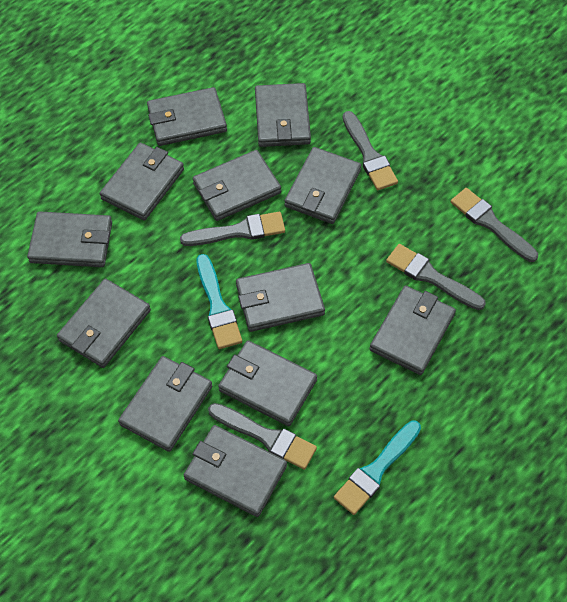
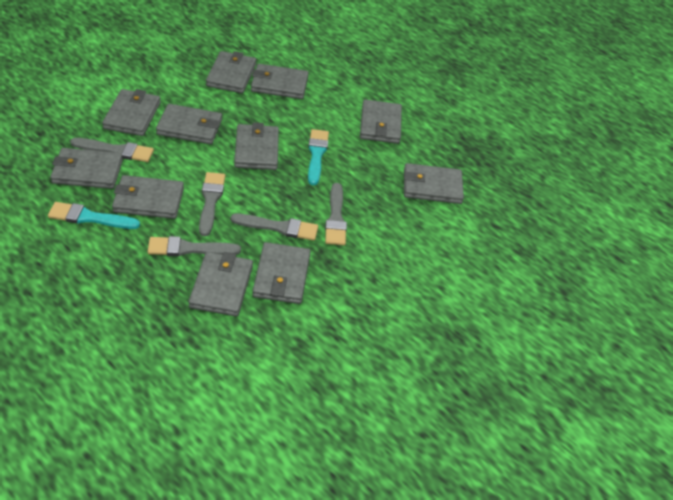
grey wallet: [27,211,112,267] [57,279,151,368] [100,143,184,220] [118,356,212,452] [147,87,227,146] [184,425,287,517] [193,150,281,221] [218,340,317,426] [236,263,325,332] [255,83,311,147] [284,147,361,224] [370,286,456,375] = 12 -> [50,148,123,189] [102,89,161,136] [112,175,184,219] [156,104,222,144] [188,252,253,316] [206,51,256,93] [234,122,279,170] [251,64,309,99] [252,242,311,304] [360,99,402,144] [404,163,464,204] = 11

